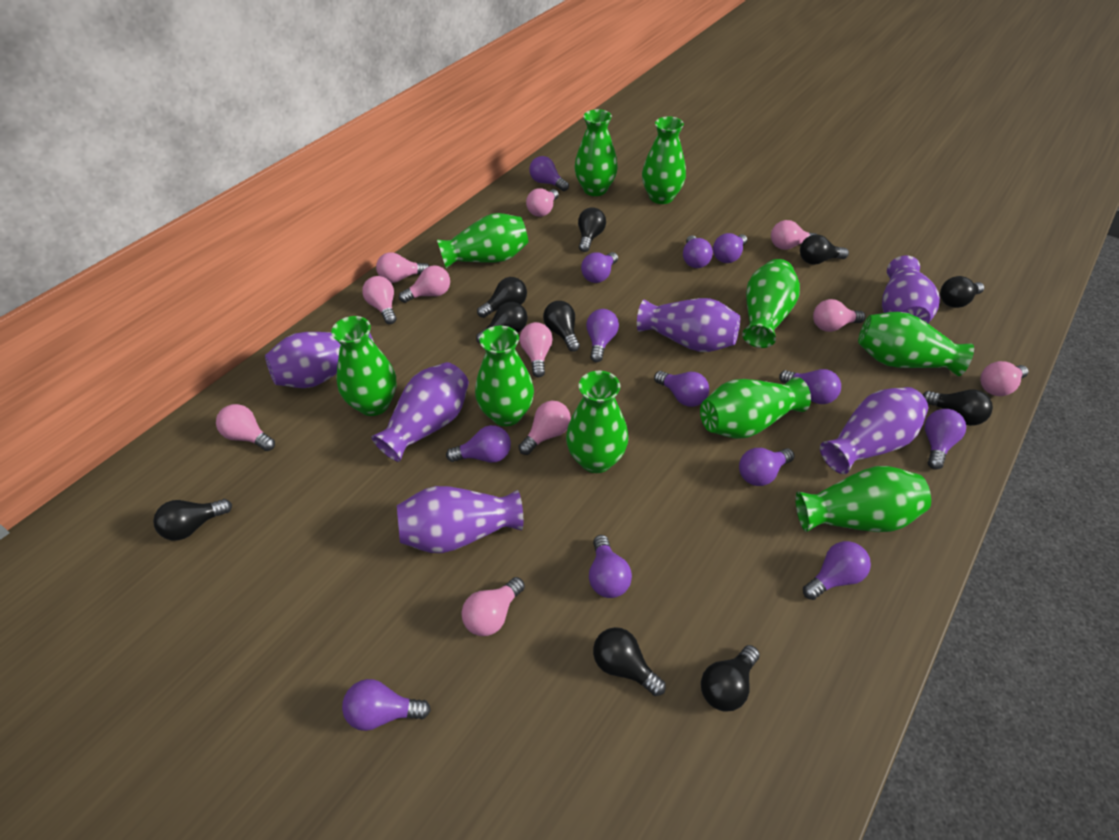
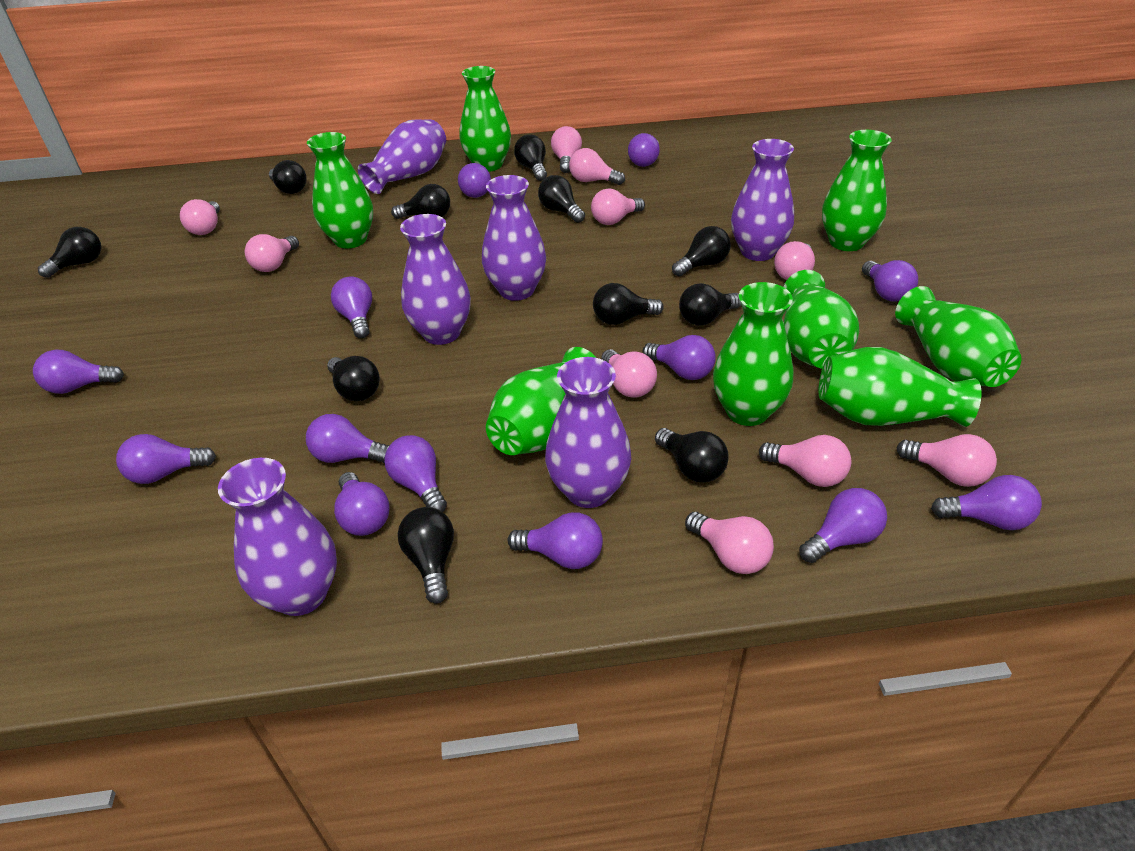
black light bulb: [153,499,232,540] [476,302,527,343] [477,277,527,318] [543,301,580,352] [578,207,606,252] [593,627,666,696] [701,645,760,712] [800,234,849,265] [922,389,993,426] [940,276,984,308] = 10 -> [38,227,101,278] [269,160,307,194] [327,356,380,401] [391,184,450,219] [398,507,454,603] [514,134,547,181] [538,175,585,223] [593,283,664,325] [655,428,729,483] [672,226,731,276] [679,283,741,326] = 11
green vase: [331,316,396,416] [437,213,528,268] [475,326,534,426] [566,371,628,473] [575,109,618,196] [642,116,686,204] [700,377,811,439] [742,259,800,348] [795,466,931,532] [858,312,974,376] = 10 -> [307,132,373,249] [460,66,511,172] [486,347,596,455] [713,282,794,426] [784,270,859,369] [819,347,981,427] [822,130,892,251] [895,286,1022,387] = 8
pink light bulb: [216,404,275,451] [362,276,396,324] [376,252,429,283] [399,265,450,303] [462,577,525,636] [518,401,571,455] [520,322,553,377] [526,188,559,217] [771,220,818,250] [813,299,866,332] [980,361,1029,396] = 11 -> [180,199,220,235] [245,234,299,272] [551,126,582,173] [569,148,625,185] [591,189,645,225] [601,349,657,398] [685,512,774,574] [759,435,851,487] [774,241,815,280] [896,434,997,487] = 10

